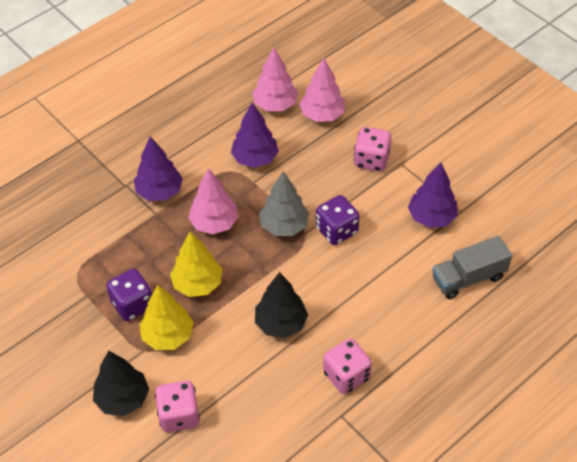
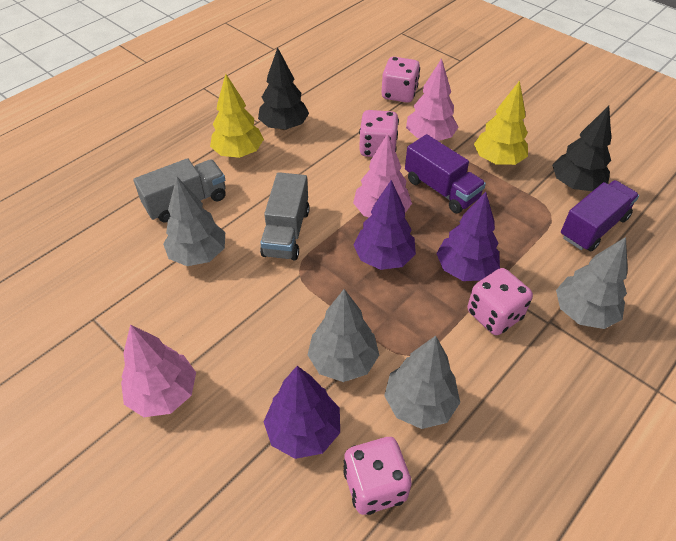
grey tree: [259,171,309,236] = 1 -> [163,177,225,266] [307,289,379,382] [384,336,460,429] [556,237,628,329] = 4
grey truck: [432,236,512,299] = 1 -> [133,158,226,223] [260,172,310,260] = 2
pink dice: [155,381,200,432] [323,338,372,394] [354,127,391,171] = 3 -> [343,437,412,515] [359,110,399,157] [382,57,420,103] [467,268,533,335] = 4
purple dice: [106,269,152,321] [316,195,360,245] = 2 -> none = 0
purple truck: none = 0 -> [405,134,486,213] [561,180,639,251] = 2

